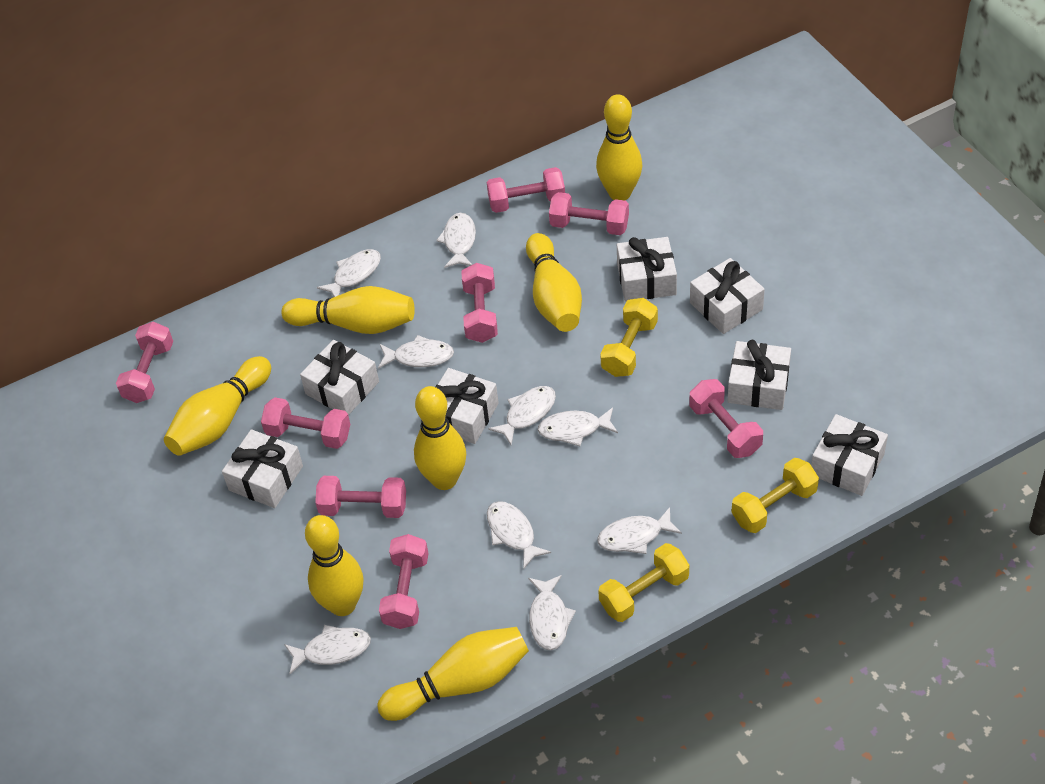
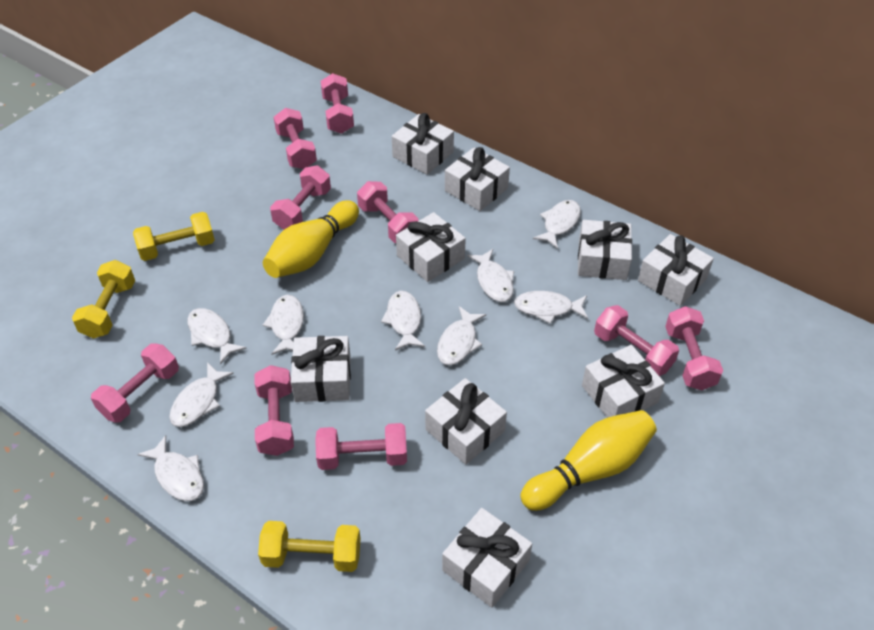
pink dumbbell: [116,322,173,403] [261,397,350,449] [315,476,406,518] [379,534,428,629] [461,263,498,343] [487,167,565,213] [549,192,629,235] [689,379,763,458] = 8 -> [91,343,179,423] [254,365,294,456] [270,165,331,230] [274,108,317,169] [315,423,407,470] [321,73,354,134] [357,181,419,243] [594,305,679,376] [665,306,723,390] = 9
white gift: [222,429,303,508] [300,340,379,415] [436,368,499,444] [617,237,677,302] [690,258,765,334] [727,340,791,410] [811,414,888,496] = 7 -> [291,336,351,402] [392,113,454,175] [396,212,466,282] [425,378,507,465] [442,508,532,608] [445,147,510,211] [578,220,632,280] [582,345,665,418] [638,234,714,306] = 9
yellow bowling pin: [164,356,271,456] [281,286,415,334] [305,515,363,616] [377,627,529,721] [414,386,466,490] [526,233,582,332] [596,94,642,200] = 7 -> [263,200,359,278] [520,410,657,511] = 2

